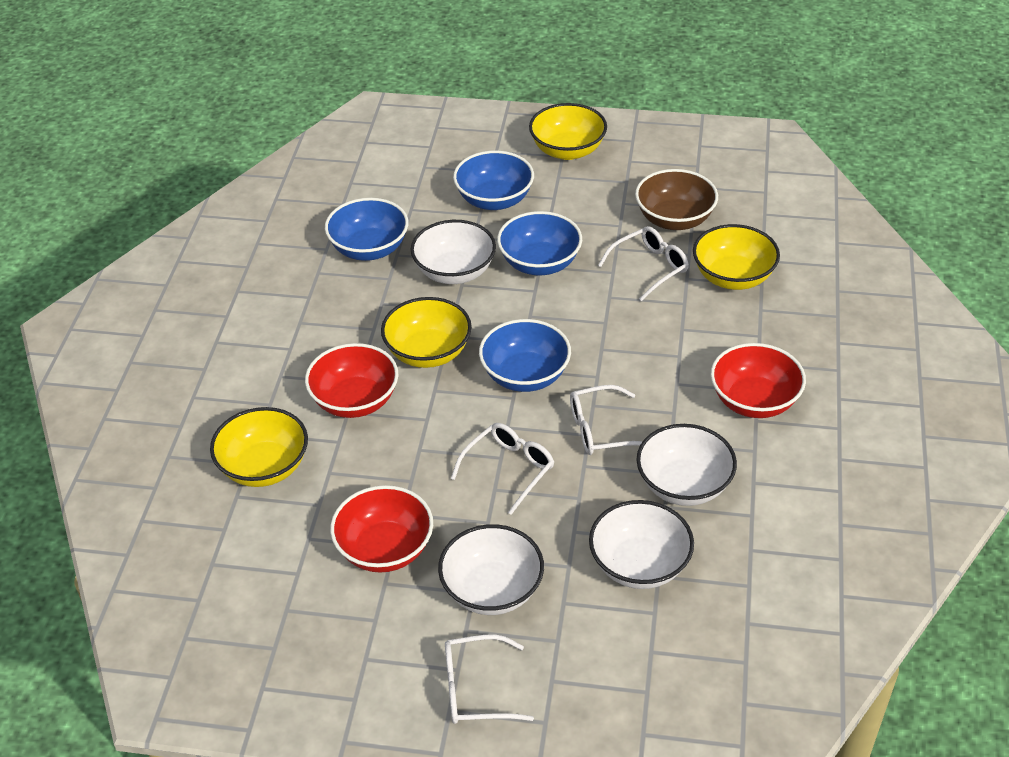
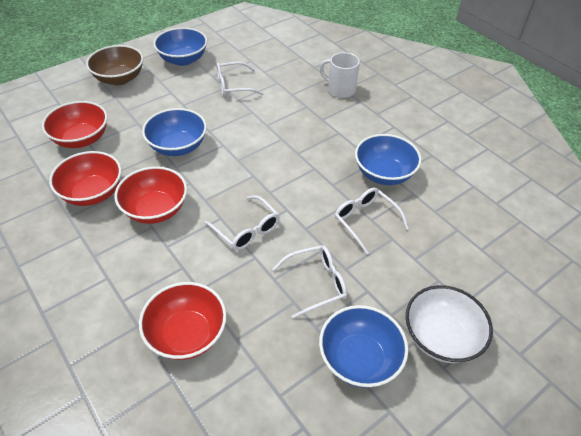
red bowl: [305,343,398,418] [330,485,433,573] [711,343,806,418] = 3 -> [42,101,108,148] [49,151,122,206] [114,167,187,224] [139,282,227,360] = 4
white bowl: [410,220,496,284] [438,524,544,615] [589,500,694,589] [636,424,737,506] = 4 -> [406,285,493,363] = 1
white mug: none = 0 -> [319,52,360,98] = 1
yellow bowl: [210,407,308,487] [381,297,472,368] [529,103,607,160] [693,224,780,290] = 4 -> none = 0

